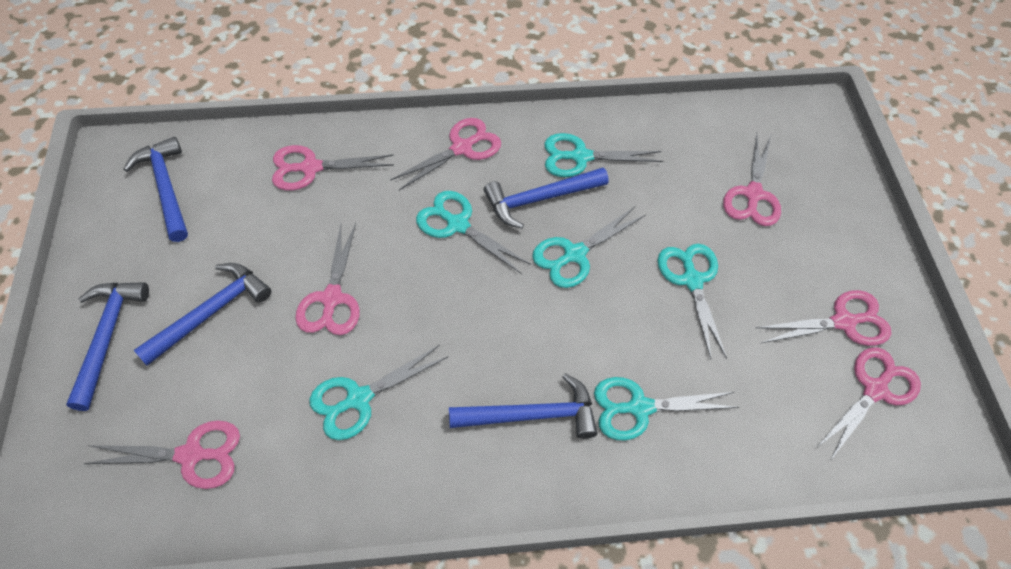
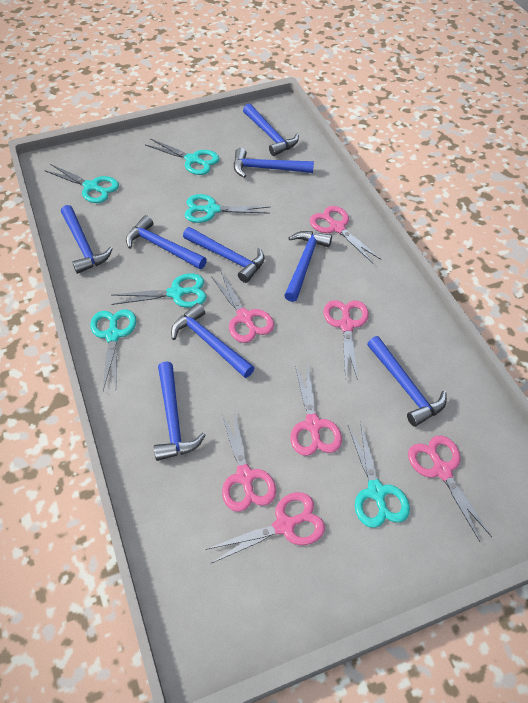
blue hammer: [66,282,149,411] [123,137,188,242] [134,263,271,366] [449,373,597,439] [484,168,609,229] = 5 -> [61,205,113,274] [126,215,207,269] [154,361,205,461] [171,303,254,378] [183,227,265,283] [234,148,314,178] [243,104,299,156] [284,231,332,302] [367,336,447,427] = 9

